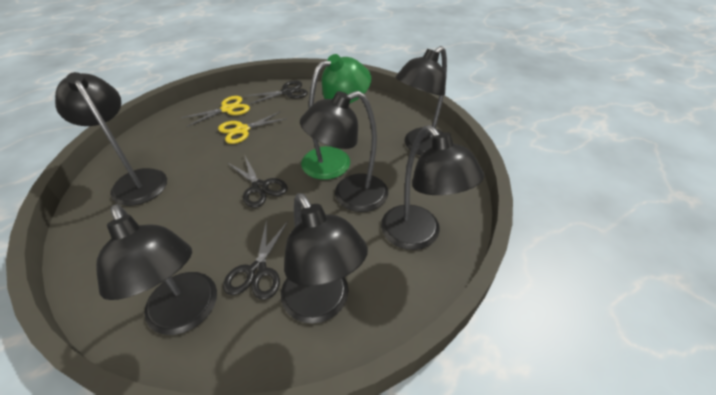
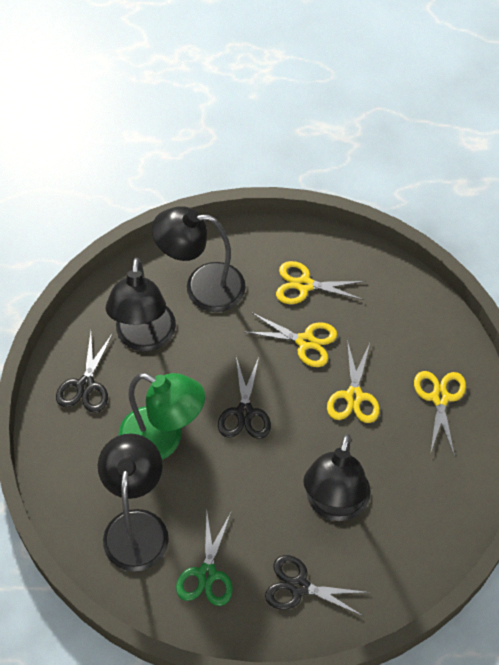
black lamp: [55,72,167,206] [96,204,217,335] [281,193,368,324] [300,91,388,212] [381,125,484,250] [396,46,447,155] = 6 -> [98,434,169,572] [106,258,176,352] [152,206,246,312] [303,434,371,521] = 4
green scissors: none = 0 -> [176,513,233,606] = 1
yellow scissors: [181,96,250,126] [218,111,288,144] = 2 -> [245,312,337,367] [276,261,366,304] [327,340,380,423] [414,371,466,457] = 4

